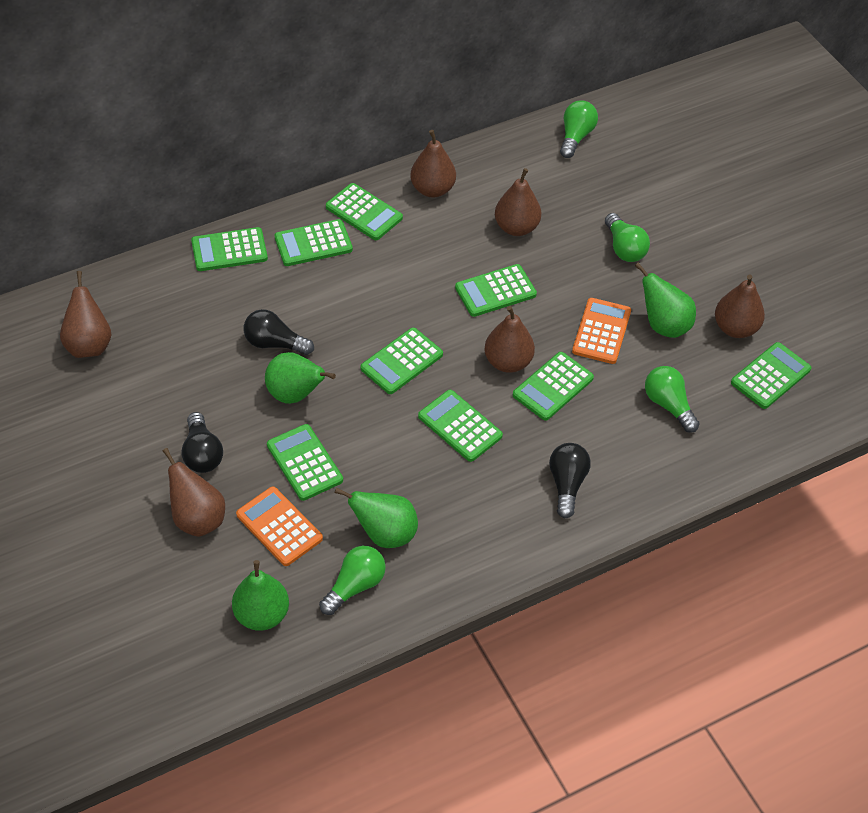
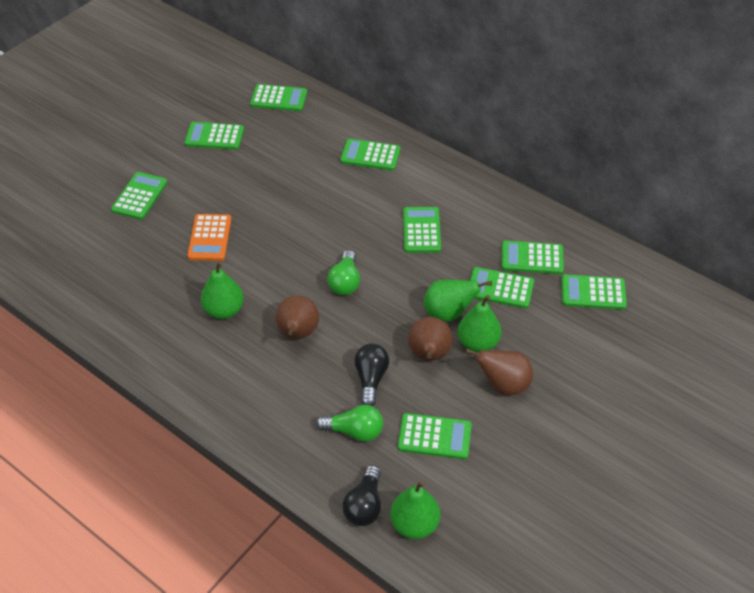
black light bulb: [181,412,223,473] [244,309,314,355] [549,443,591,518] = 3 -> [342,465,381,526] [354,344,389,406] = 2
brown pear: [60,271,112,358] [163,448,225,537] [410,130,456,198] [484,306,535,373] [495,168,541,236] [715,274,765,338] = 6 -> [276,296,319,339] [408,317,453,361] [465,348,533,395] = 3
green light bulb: [319,546,386,615] [560,101,598,158] [605,213,650,262] [645,366,700,433] = 4 -> [316,405,383,442] [327,250,360,295] = 2
orange calculator: [236,486,323,566] [572,298,631,364] = 2 -> [187,214,232,261] = 1

